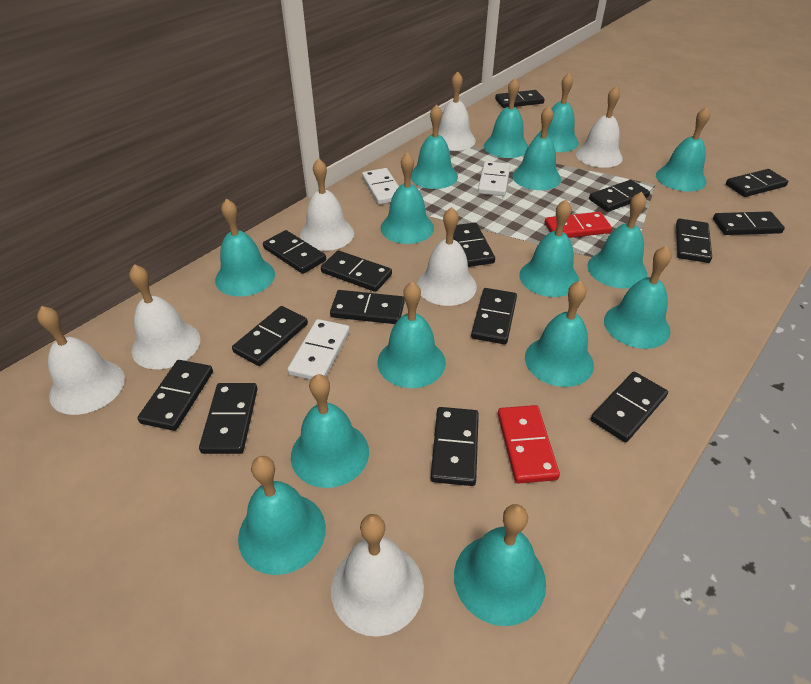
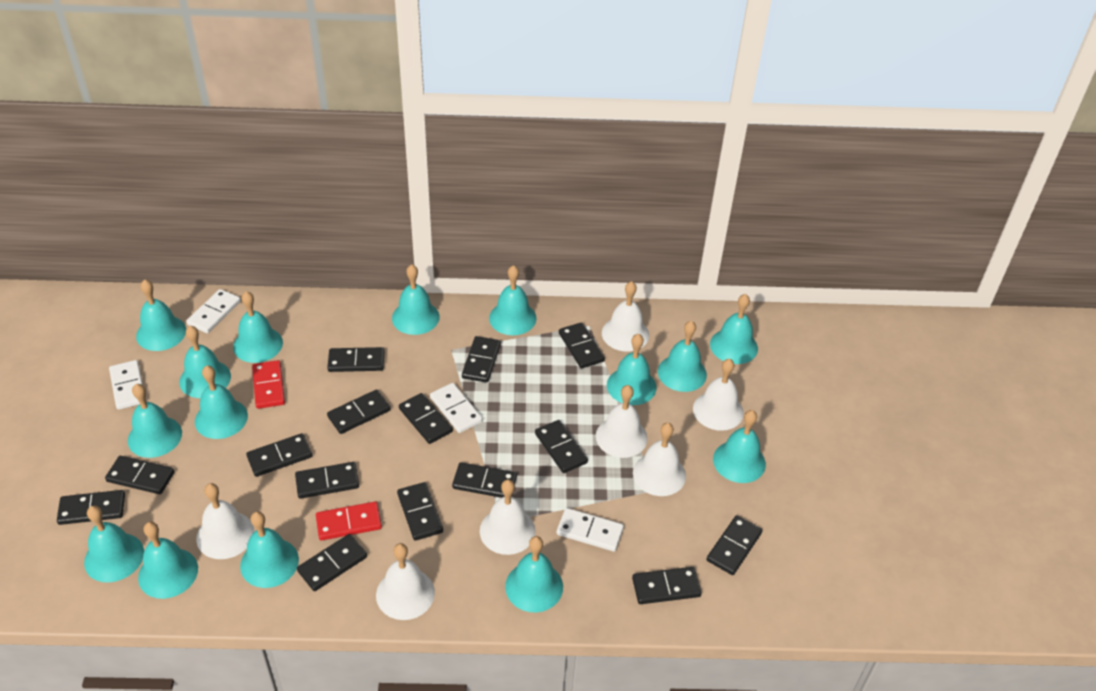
white domino: [287,319,350,380] [362,168,399,205] [478,161,510,196] = 3 -> [109,360,143,410] [186,289,241,333] [430,383,483,433] [557,508,624,552] = 4

